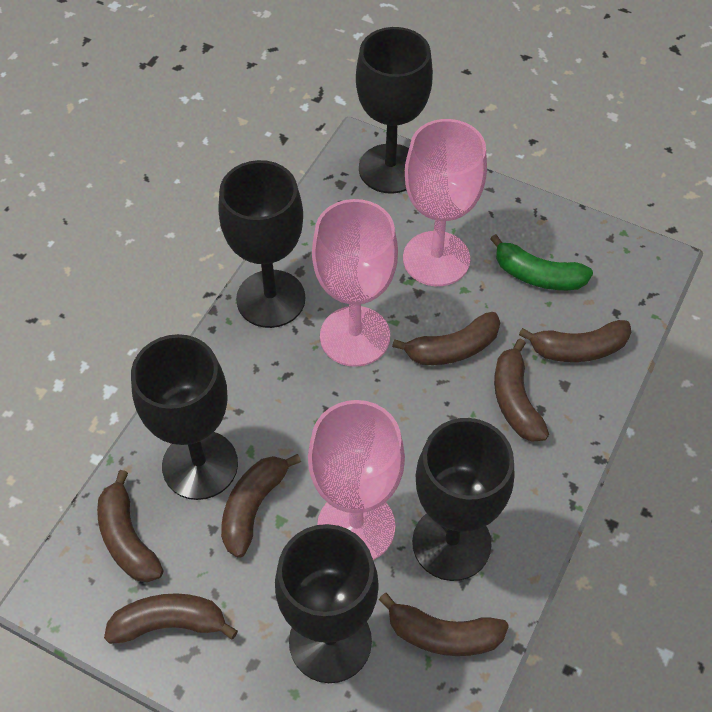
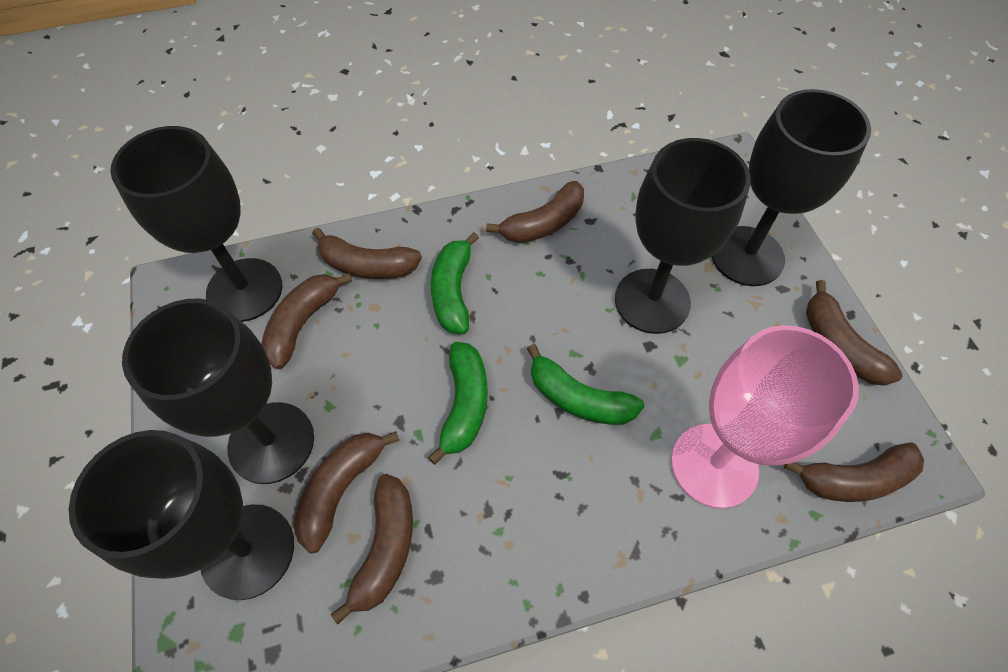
green banana: [490,234,593,290] = 1 -> [428,342,487,465] [431,232,479,334] [527,344,644,425] = 3
pink goblet: [308,400,405,560] [312,199,398,367] [403,119,487,286] = 3 -> [671,325,859,508] = 1

